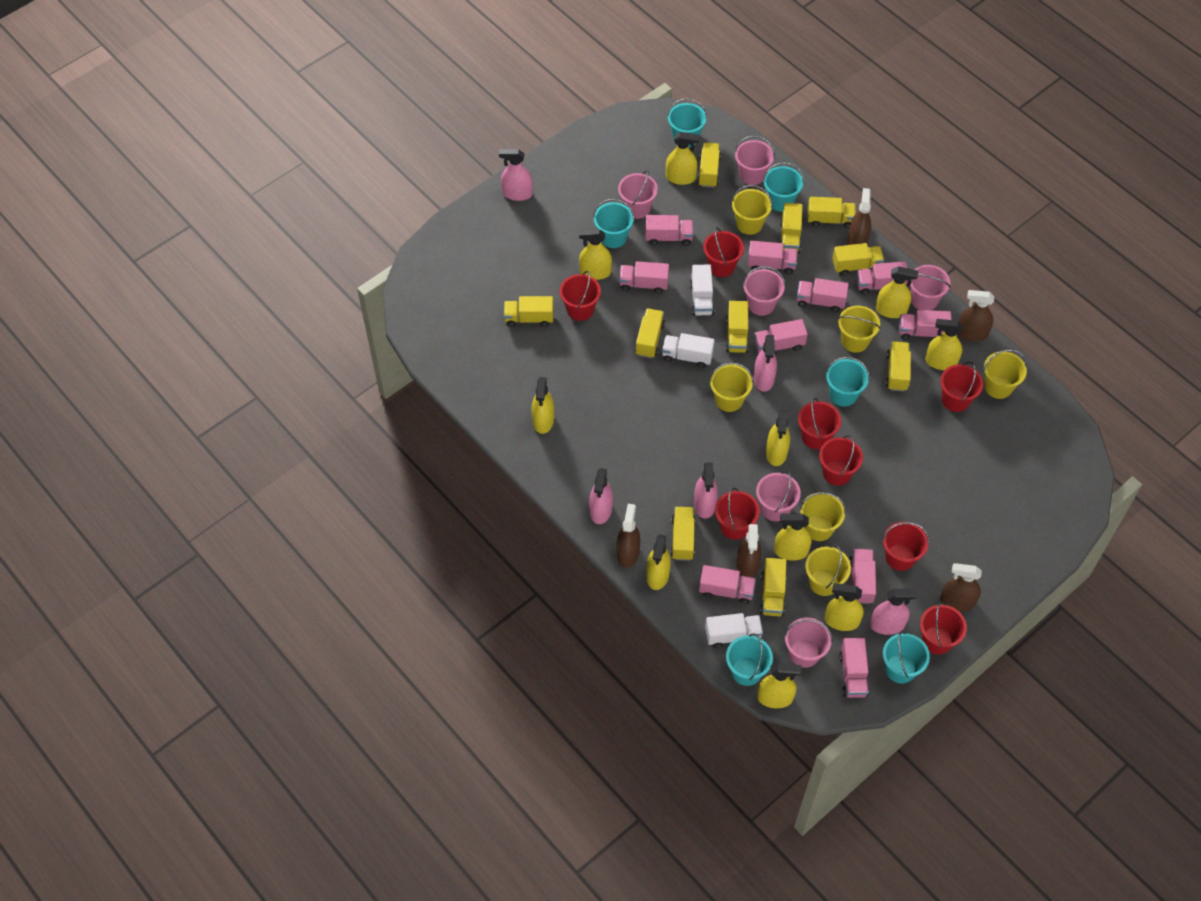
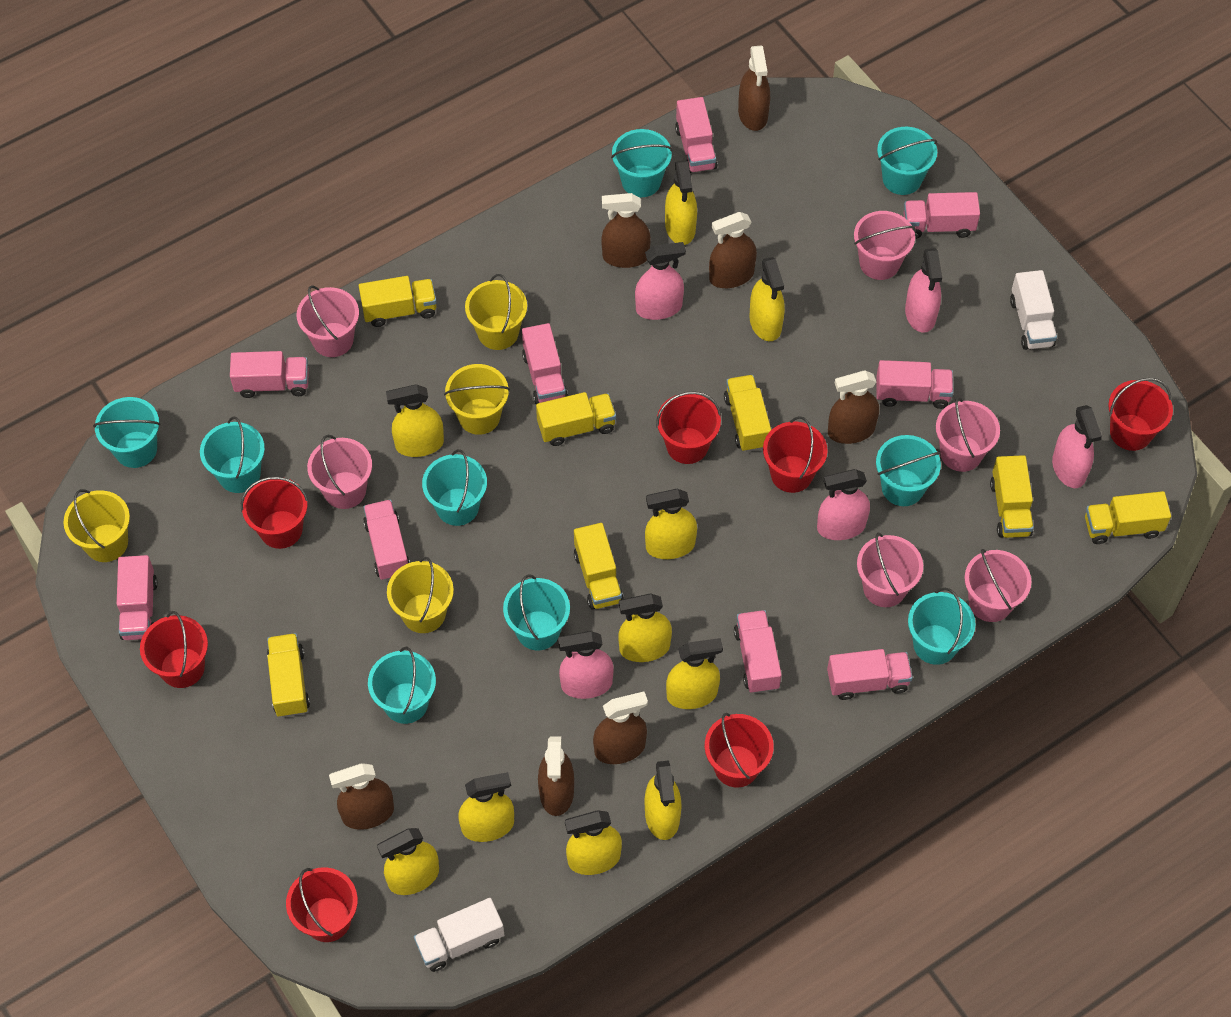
brown spray bottle: [616,504,640,568] [736,524,761,578] [848,188,871,245] [940,563,982,612] [958,290,994,341] = 5 -> [329,763,394,830] [538,737,574,816] [593,691,648,764] [601,193,651,268] [709,212,757,288] [738,45,770,131] [828,370,879,444] = 7
pink truck: [619,261,669,294] [645,215,694,246] [699,565,756,604] [748,241,798,275] [754,319,808,353] [797,278,849,312] [839,638,869,698] [849,549,876,604] [856,262,908,295] [899,310,951,340] = 10 -> [117,555,158,640] [230,351,309,398] [363,500,410,581] [522,323,568,404] [675,97,717,173] [734,610,782,693] [827,649,913,700] [876,360,954,409] [903,192,980,239] = 9
red bucket: [560,271,601,321] [703,227,744,277] [715,488,760,540] [798,398,841,449] [819,435,863,486] [882,522,929,571] [920,602,967,655] [940,362,983,412] = 8 -> [140,611,208,688] [241,477,309,549] [286,867,358,942] [656,391,721,464] [705,713,774,788] [763,416,828,493] [1108,378,1173,451] = 7
turquoise bucket: [593,199,634,248] [667,98,707,147] [726,633,773,686] [763,162,804,212] [826,357,870,407] [883,631,930,684] = 6 -> [93,397,160,468] [200,416,265,493] [368,647,436,724] [422,449,487,526] [503,574,570,651] [611,129,672,197] [876,435,941,506] [877,127,937,195] [908,588,976,665] = 9
white truck: [662,333,715,368] [690,264,714,316] [705,613,763,648] = 3 -> [414,898,504,972] [1010,270,1057,350] = 2
yellow bucket: [709,363,753,412] [732,185,772,235] [800,492,846,541] [805,545,851,596] [838,306,880,353] [983,349,1027,399] = 6 -> [63,489,130,562] [387,557,454,633] [444,364,510,435] [465,274,527,350] = 4
yellow truck: [504,296,553,327] [635,308,665,358] [670,507,696,561] [697,142,721,188] [726,301,749,353] [760,558,787,616] [780,203,803,253] [807,197,856,229] [832,243,884,276] [886,341,911,392] = 10 -> [267,633,310,717] [359,276,437,327] [536,392,616,446] [574,523,624,610] [724,375,771,452] [990,455,1034,538] [1085,491,1171,544] = 7

